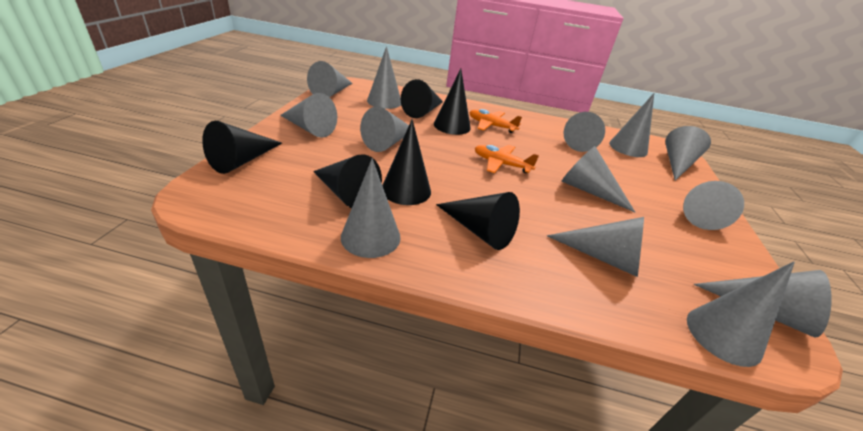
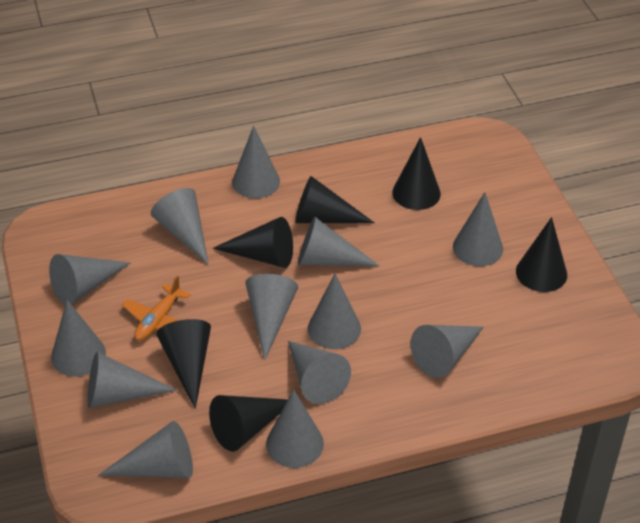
orange plane: [469,109,522,133] [475,145,539,173] = 2 -> [122,276,191,341] = 1

